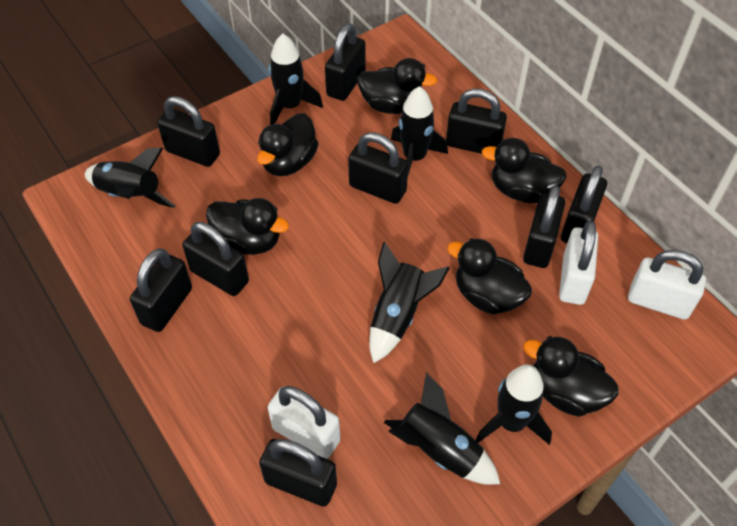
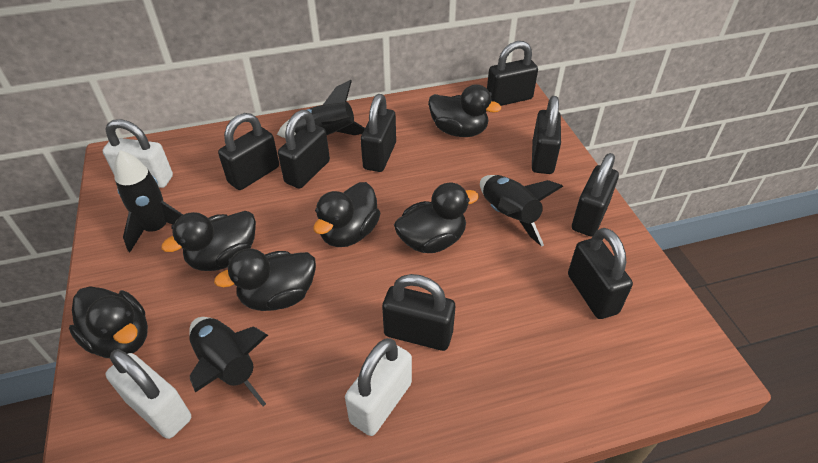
black padlock: [130,248,192,332] [157,96,220,167] [182,222,249,296] [259,439,337,507] [325,24,366,101] [348,132,408,204] [446,88,507,154] [523,185,565,268] [561,166,607,243] = 9 -> [218,113,279,190] [278,110,330,189] [361,94,396,172] [382,274,455,351] [487,41,538,106] [532,96,561,174] [568,228,633,319] [572,153,619,237] = 8
black rocket: [84,147,176,208] [269,33,323,125] [369,242,450,363] [384,372,500,485] [391,86,448,174] [475,365,552,445] = 6 -> [114,150,183,252] [189,317,268,407] [277,80,365,138] [480,175,563,247] = 4

